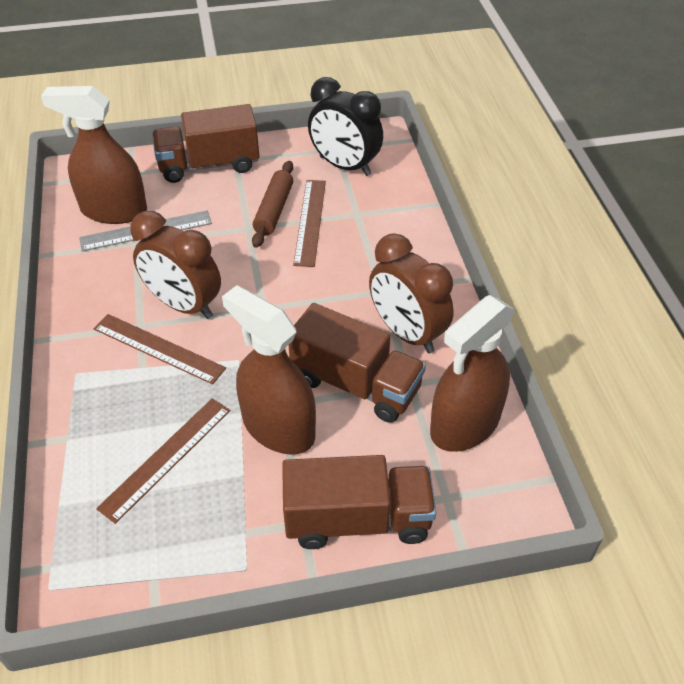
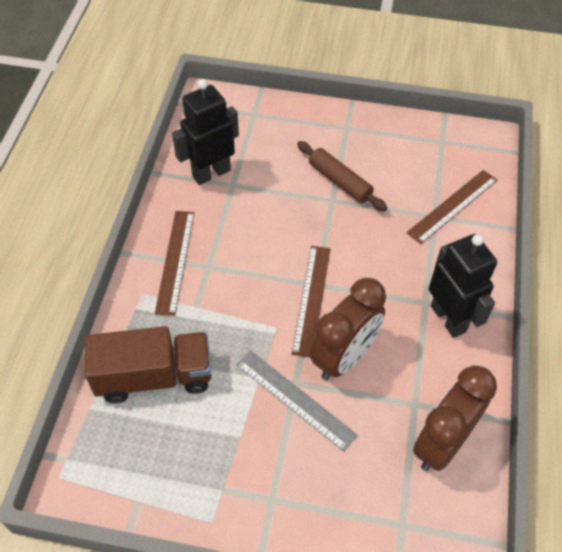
black clock: [308,77,383,176] = 1 -> none = 0
black robot: none = 0 -> [172,79,239,185] [429,234,497,338] = 2
brown spray bottle: [41,86,147,224] [222,285,316,455] [430,295,515,452] = 3 -> none = 0
brown truck: [152,104,259,183] [282,455,436,549] [289,303,426,423] = 3 -> [85,326,211,403] = 1

